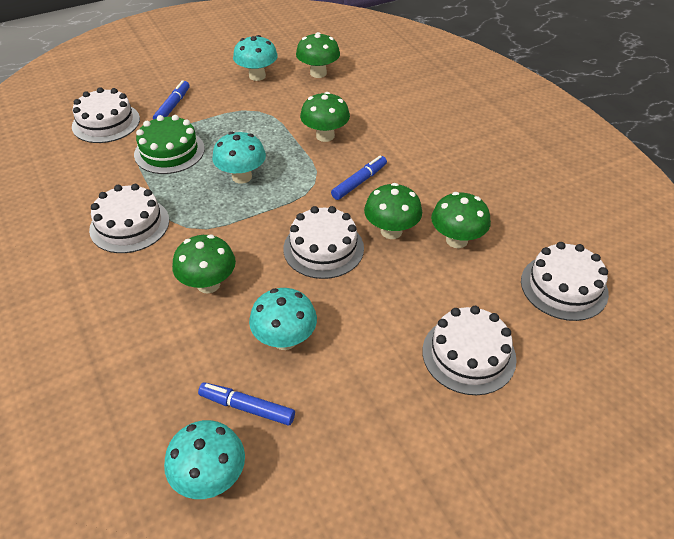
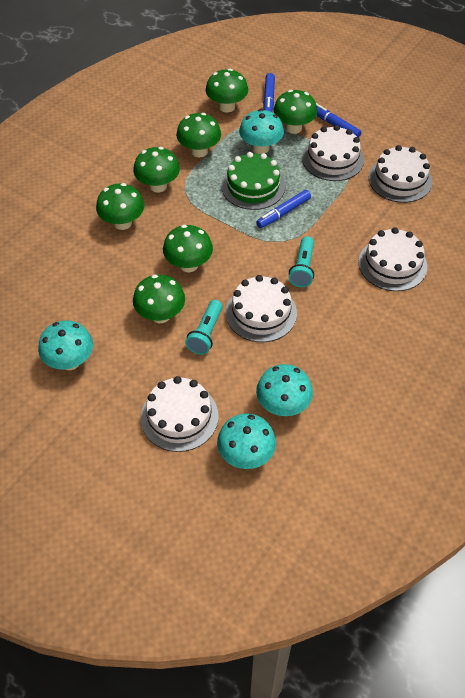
green mushroom: [172,235,236,294] [296,32,340,78] [300,92,350,142] [364,183,422,239] [431,192,491,248] = 5 -> [96,183,144,230] [133,147,180,192] [133,275,185,323] [163,225,213,272] [176,113,221,157] [206,69,248,113] [273,90,317,134] = 7
turquoise flashlight: none = 0 -> [185,300,223,355] [289,236,314,287] = 2

